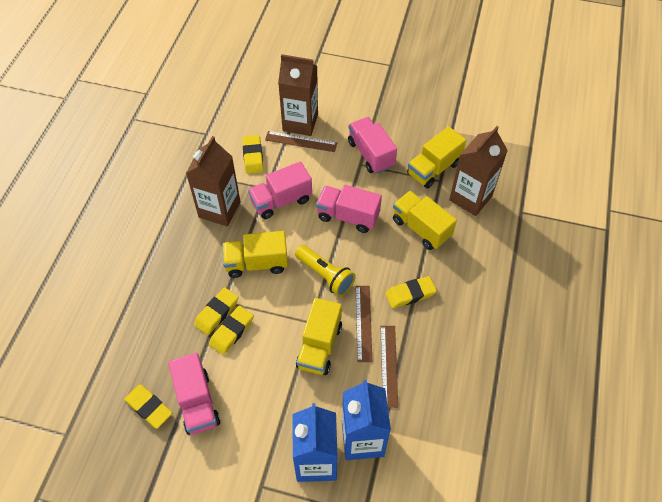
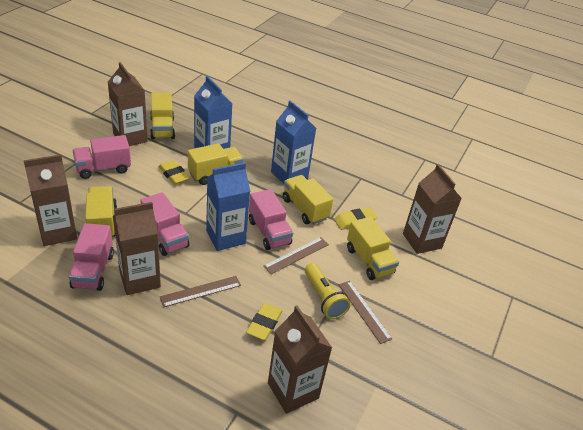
blue carton: [293,403,338,482] [342,379,391,460] = 2 -> [194,76,233,149] [206,162,250,251] [271,101,316,184] = 3
brown carton: [186,136,241,226] [278,54,318,136] [449,126,508,216] = 3 -> [23,155,77,246] [108,62,148,146] [113,202,161,295] [268,306,332,414] [403,164,462,254] = 5
yellow eraser: [124,385,172,429] [194,288,239,335] [209,306,254,355] [243,135,263,174] [386,276,437,308] = 5 -> [158,160,190,185] [246,303,283,340] [334,207,377,230] = 3
yellow truck: [222,231,288,278] [296,298,342,375] [393,191,457,250] [407,126,466,189] = 4 -> [85,186,117,237] [150,93,175,139] [188,143,244,185] [283,175,333,224] [347,217,399,280] = 5

